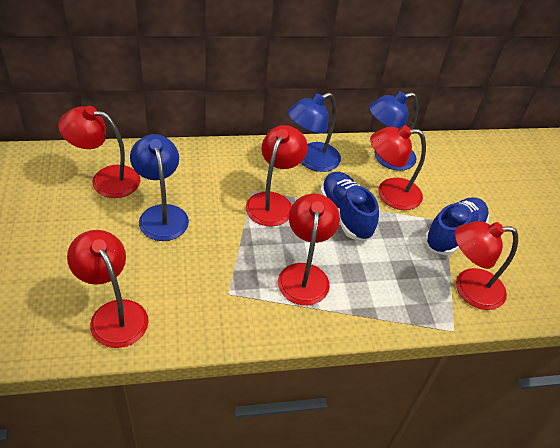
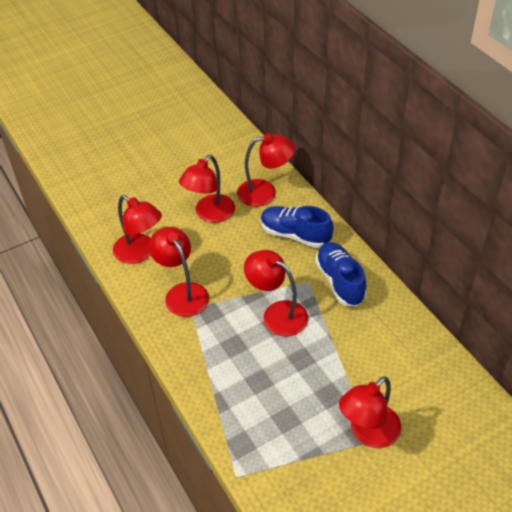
blue lamp: [130,134,189,241] [287,92,341,172] [369,91,418,171] = 3 -> none = 0

